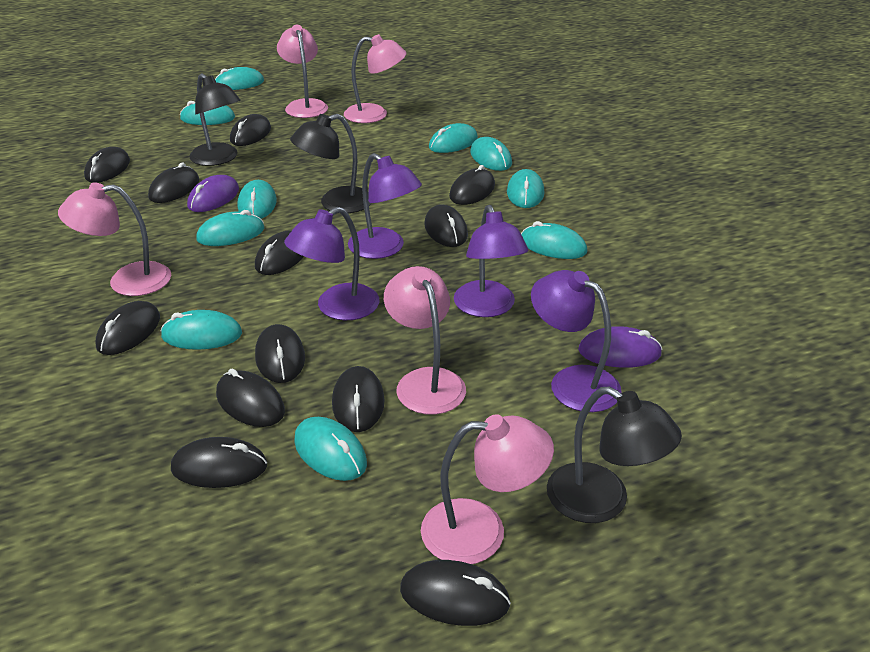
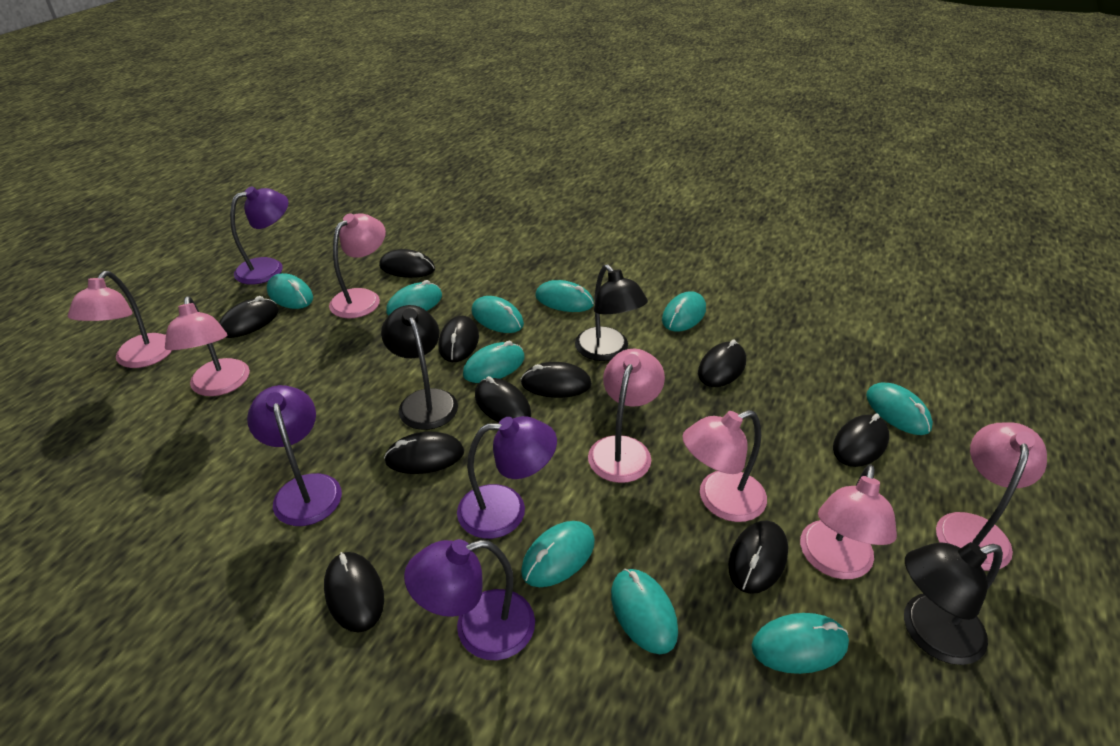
black mouse: [84,147,130,183] [96,301,160,355] [148,162,199,203] [171,437,267,488] [216,369,285,427] [230,114,271,146] [255,230,304,275] [255,324,305,383] [332,366,385,432] [400,560,511,626] [424,204,468,247] [449,165,495,205] = 12 -> [219,296,279,338] [324,552,384,632] [379,249,435,278] [384,432,464,474] [438,316,479,362] [475,376,531,423] [521,362,592,398] [698,339,746,387] [728,521,788,594] [833,413,889,467] = 10
pink lamp: [58,182,171,296] [277,25,328,118] [344,34,407,123] [384,266,466,415] [421,414,554,564] = 5 -> [68,271,172,368] [165,296,250,396] [329,213,386,318] [588,349,665,483] [682,410,767,522] [800,464,897,579] [936,422,1047,571] = 7
purple mouse: [187,175,239,212] [578,326,662,368] = 2 -> none = 0

